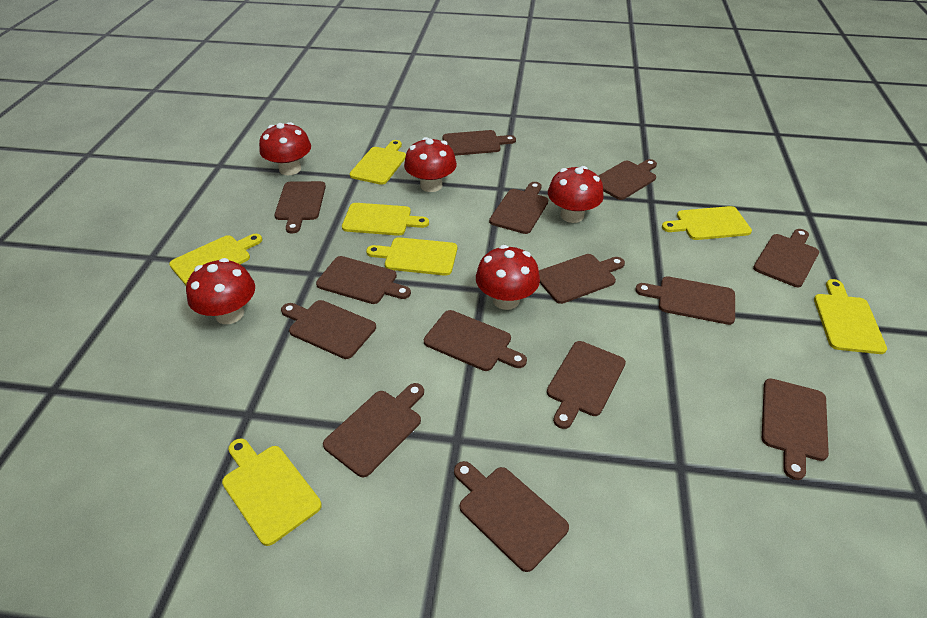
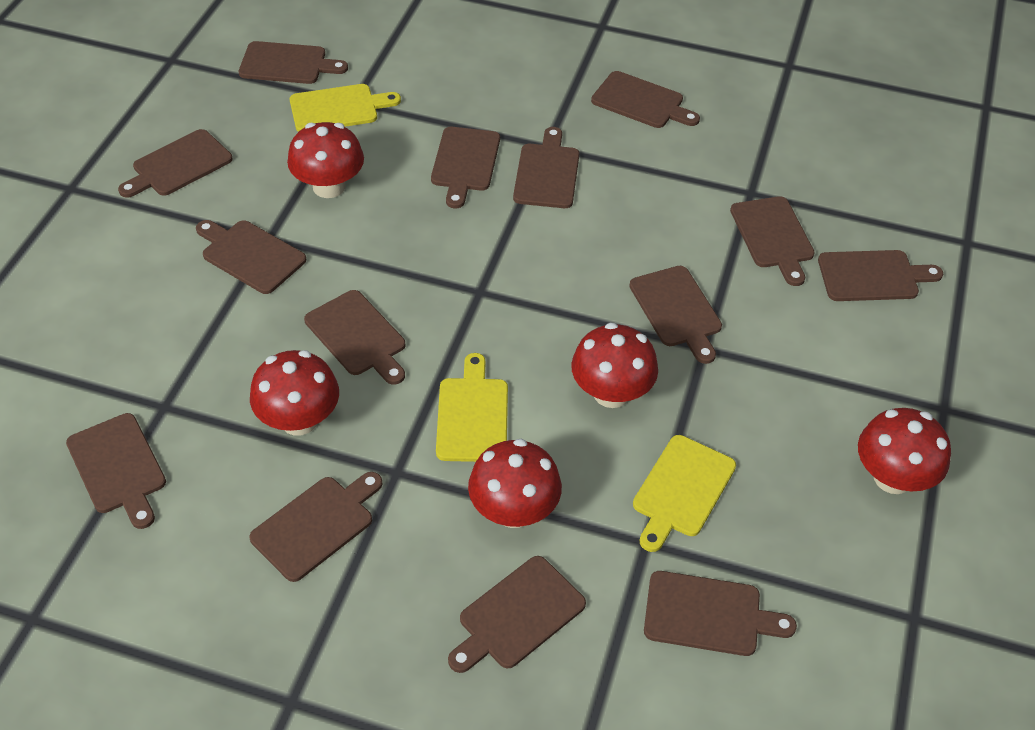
yellow cutting board: [169,234,262,285] [222,438,322,546] [342,203,429,236] [349,140,406,185] [366,237,457,276] [662,206,752,240] [814,279,887,354] = 7 -> [290,84,401,132] [436,353,508,462] [633,435,736,552] = 3

